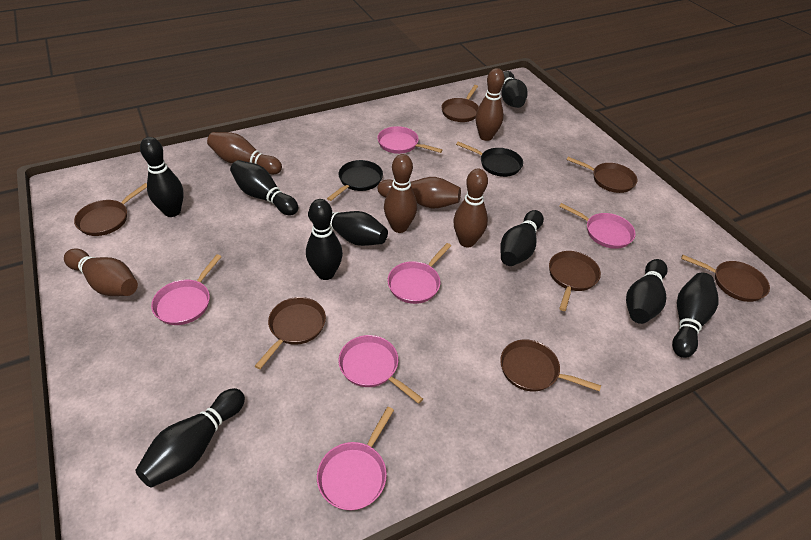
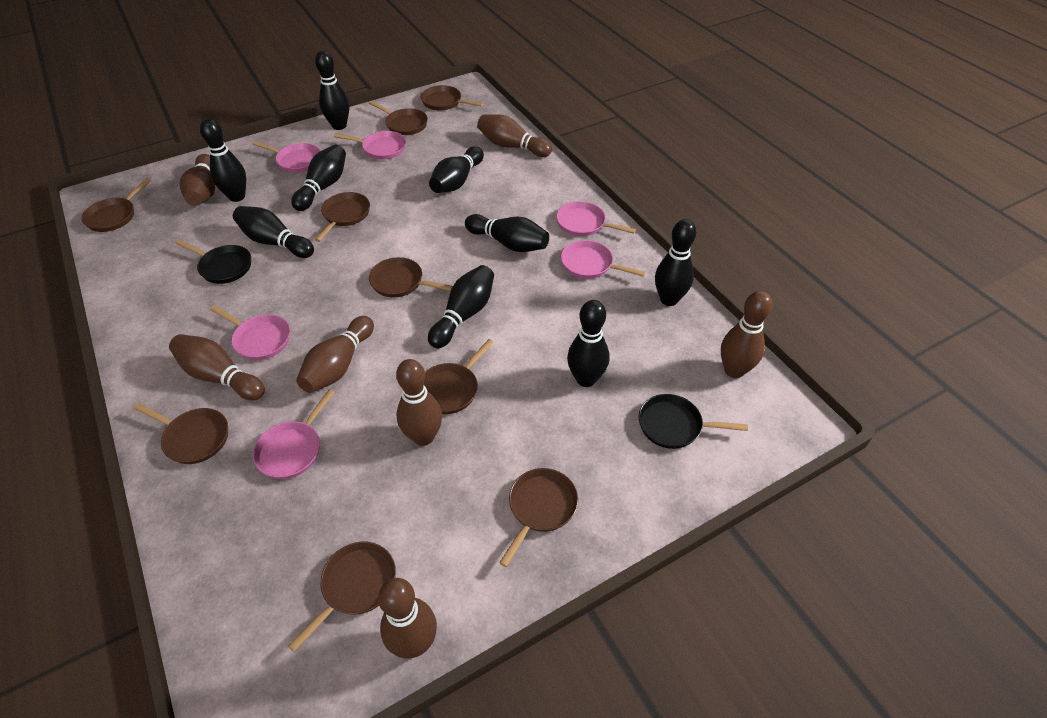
brown bowling pin: [64,249,138,296] [207,132,282,174] [378,177,461,209] [384,154,417,233] [453,169,488,247] [475,68,505,141] = 6 -> [169,334,265,400] [180,154,215,206] [296,316,374,393] [378,578,437,659] [396,359,442,446] [477,114,552,157] [721,291,773,378] = 7
brown pan: [74,183,147,236] [255,297,326,369] [441,85,479,122] [500,339,601,392] [549,251,601,311] [566,157,638,193] [681,255,770,302] = 7 -> [82,178,151,232] [134,403,228,464] [288,542,396,652] [315,192,370,242] [369,101,428,135] [369,257,453,298] [421,85,483,111] [424,339,494,414] [499,468,578,567] = 9

